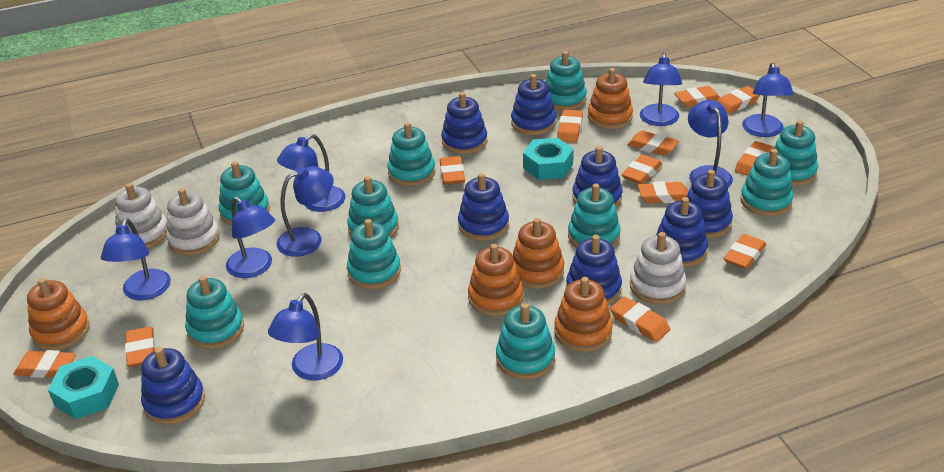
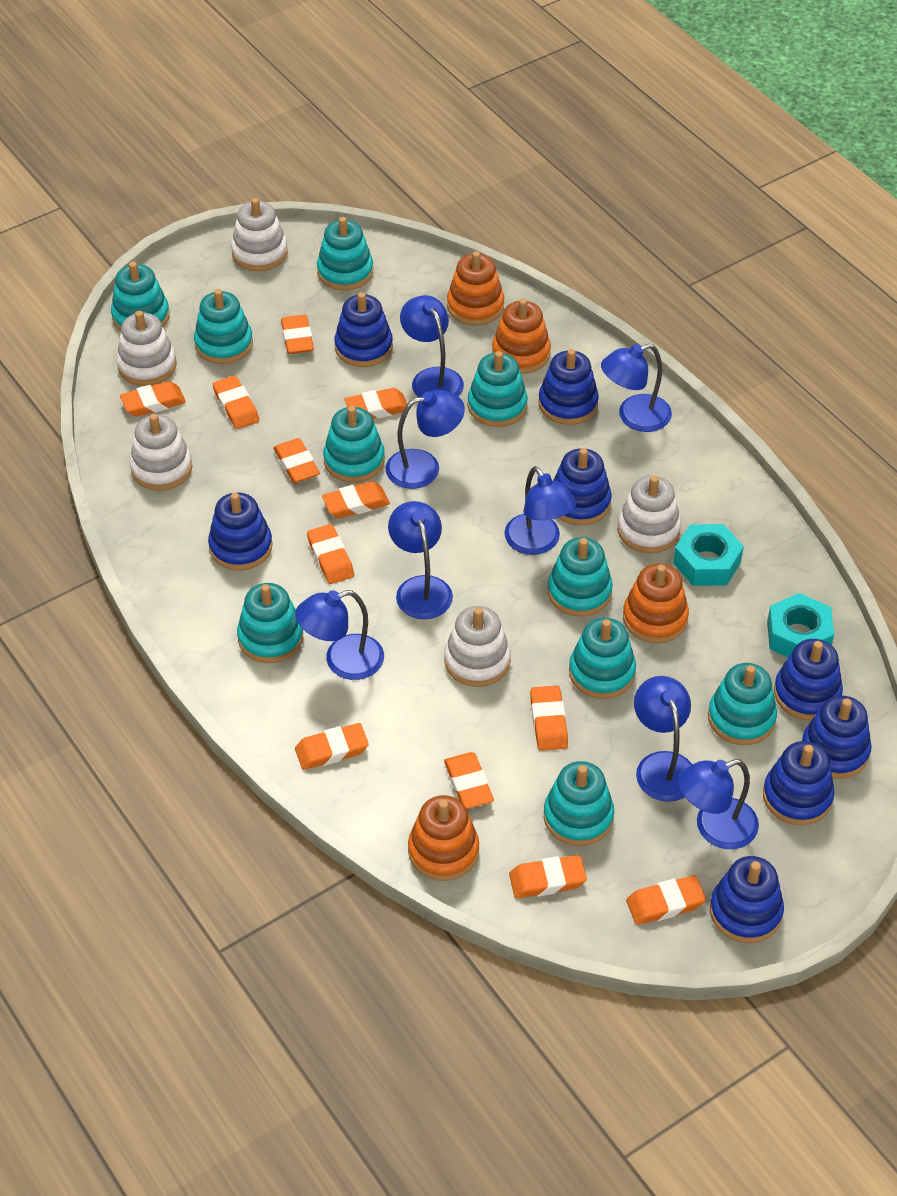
orange stacking toy: [27,278,90,350] [468,244,523,316] [512,218,564,289] [554,277,613,352] [588,68,633,129] = 5 -> [408,795,479,881] [447,251,504,326] [492,299,551,374] [623,563,689,643] = 4
white stacking toy: [115,183,167,248] [166,188,220,256] [630,232,686,304] = 3 -> [117,311,177,386] [130,414,192,491] [231,198,288,271] [444,606,511,687] [617,476,681,553] = 5

